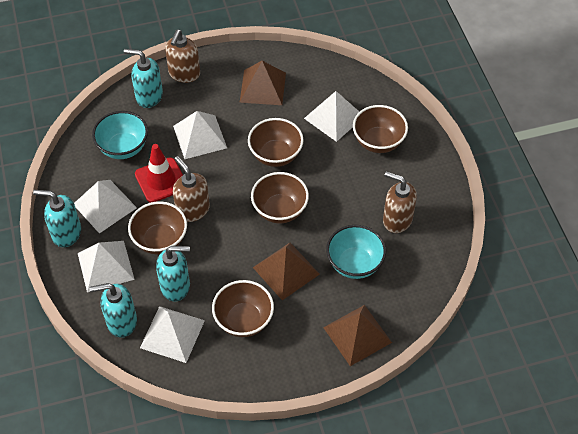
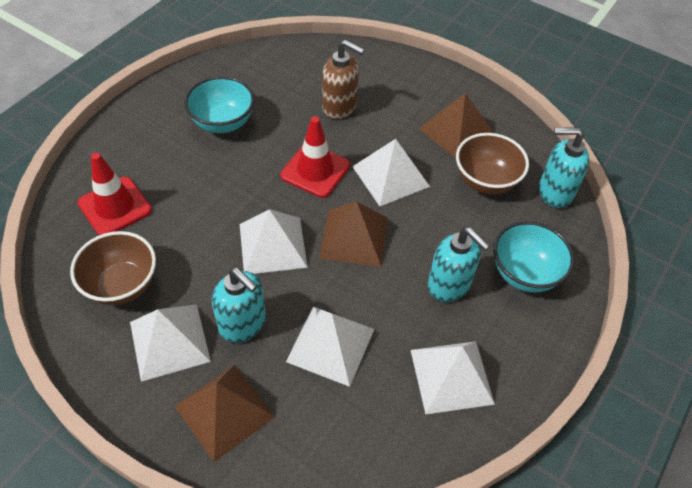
brown bowl: [128,201,187,254] [212,280,274,337] [248,118,304,167] [251,172,309,223] [353,105,408,153] = 5 -> [70,231,156,305] [456,133,529,194] = 2
brown soap dispenser: [165,30,200,83] [173,156,210,222] [383,171,417,233] = 3 -> [322,40,365,119] = 1
red traffic cone: [135,144,183,203] = 1 -> [78,153,152,235] [281,116,350,198] = 2
turquoise soap dispenser: [33,190,81,247] [89,283,137,337] [124,49,163,108] [156,246,190,301] = 4 -> [212,268,266,343] [428,227,490,302] [539,127,590,208] = 3

